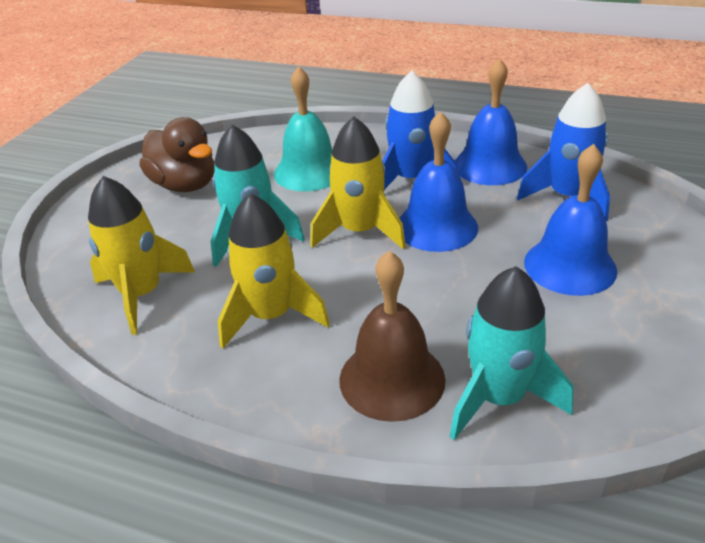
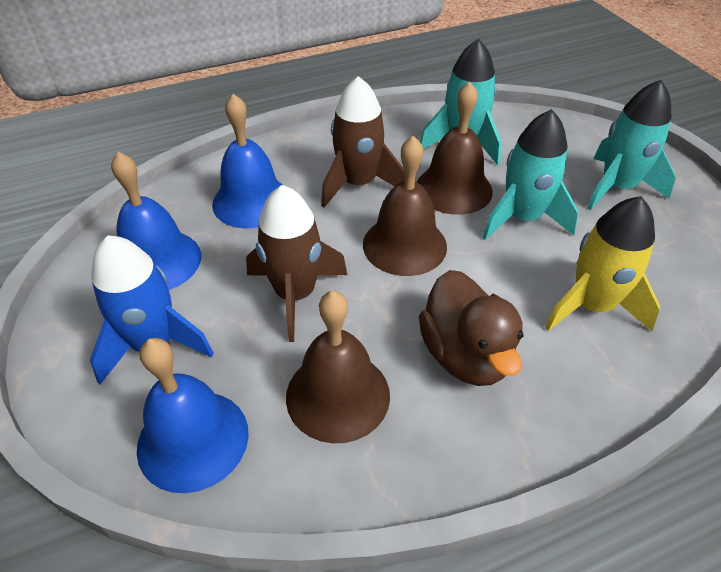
blue rocket: [383,71,457,190] [517,83,610,221] = 2 -> [90,235,214,384] = 1
brown bell: [339,251,446,422] = 1 -> [286,291,390,443] [363,136,447,276] [417,82,493,215] = 3
brown rocket: none = 0 -> [246,185,348,342] [321,76,405,208] = 2
turquoise bell: [274,66,332,191] = 1 -> none = 0
turquoise rocket: [211,124,305,267] [450,266,573,440] = 2 -> [420,39,502,165] [482,109,579,240] [587,80,676,210] = 3
yellow rocket: [88,176,195,335] [218,193,330,349] [310,116,406,250] = 3 -> [545,196,660,331] = 1

